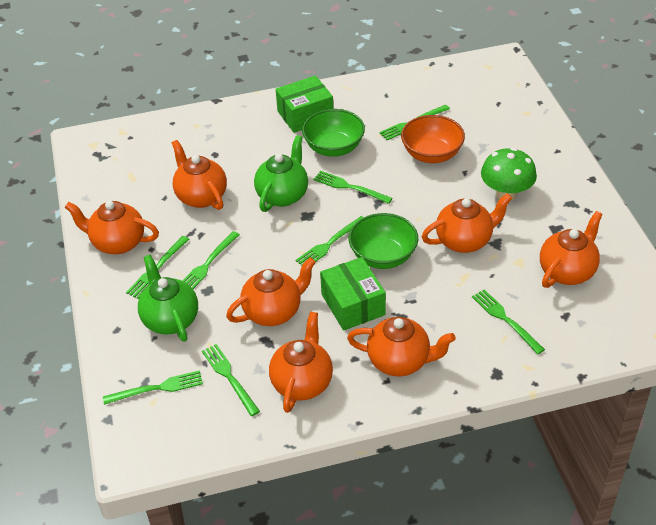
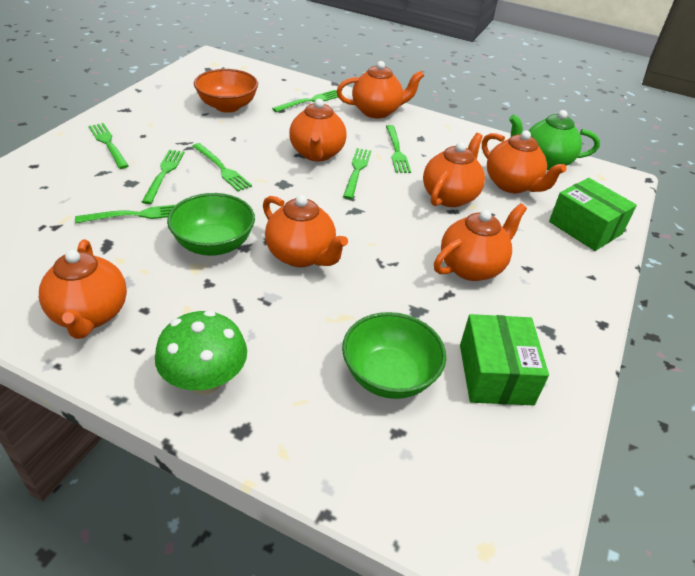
green fork: [103,370,203,405] [126,236,189,299] [183,231,240,289] [202,344,260,416] [296,216,364,266] [313,171,393,204] [379,105,450,140] [472,290,545,354] = 8 -> [75,205,175,223] [89,123,129,169] [142,150,185,204] [192,143,252,191] [272,90,338,112] [343,148,371,199] [386,125,411,173] = 7
green teapot: [138,255,198,342] [254,135,308,212] = 2 -> [509,110,600,170] = 1

